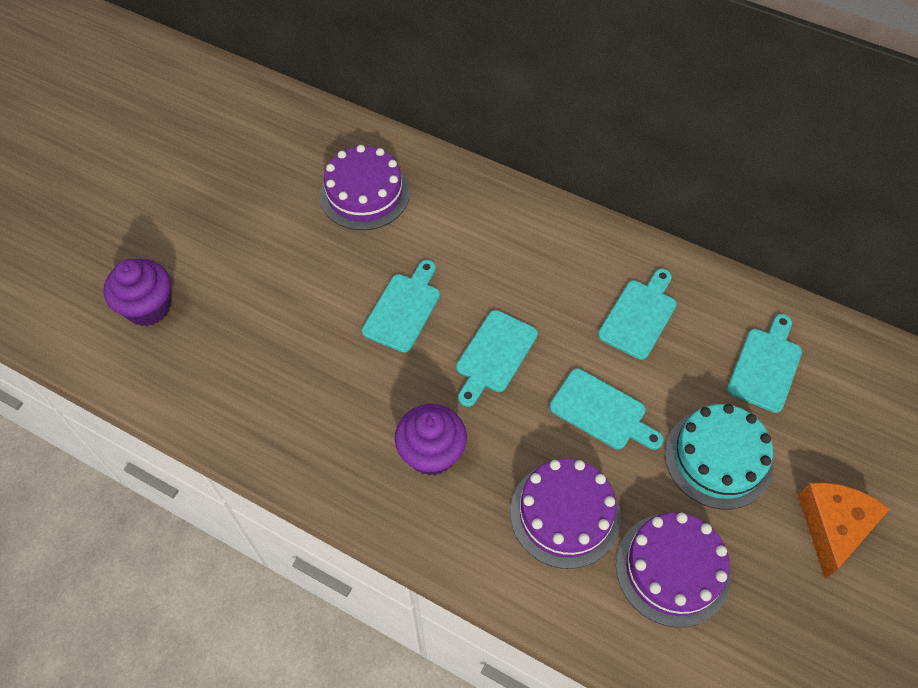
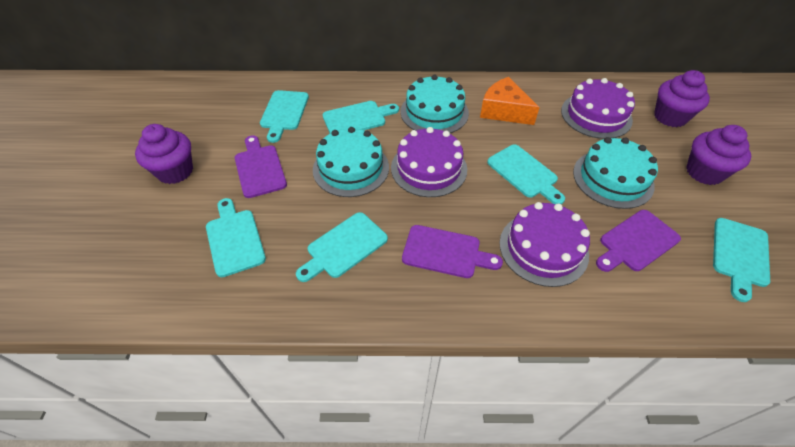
purple cupcake: [103,259,171,326] [395,404,467,476] = 2 -> [135,124,193,184] [654,70,710,127] [686,125,751,185] = 3
purple cutting board: none = 0 -> [235,135,287,198] [402,225,503,278] [596,210,681,272] = 3
turquoise cake: [665,404,773,510] = 1 -> [313,127,389,197] [400,75,469,133] [573,137,658,209] = 3
turquoise cutting board: [362,260,440,353] [456,310,538,407] [549,369,664,450] [598,269,677,360] [727,314,802,413] = 5 -> [206,198,266,277] [260,90,309,143] [296,212,388,282] [323,101,399,133] [487,145,565,204] [713,218,770,302] = 6

